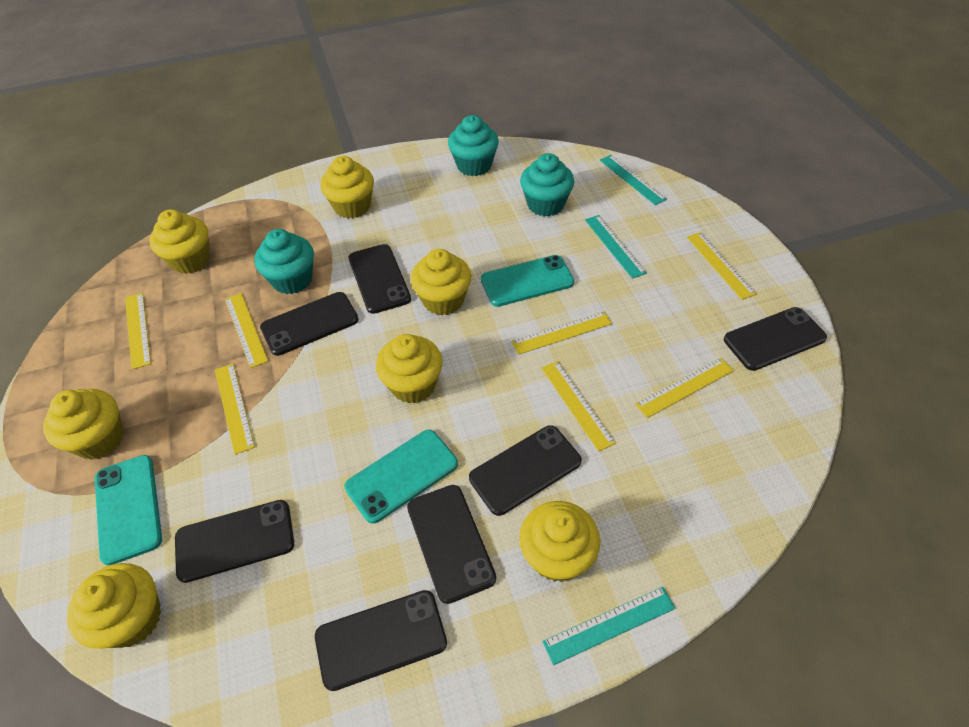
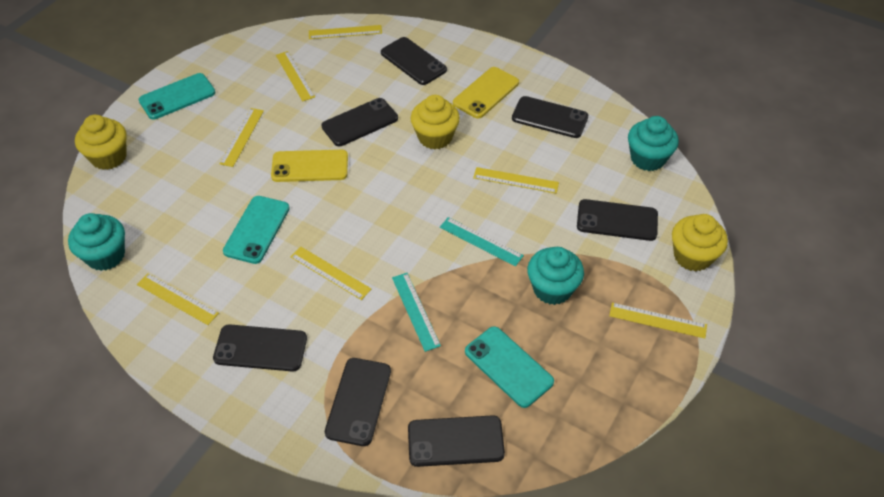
turquoise ruler: [542,587,676,665] [585,215,647,279] [600,155,667,205] = 3 -> [392,273,441,352] [440,217,524,266] = 2
yellow cupcake: [43,389,124,460] [67,563,161,649] [149,209,210,274] [320,156,374,218] [376,334,443,403] [411,249,471,315] [519,501,600,582] = 7 -> [75,115,127,170] [411,95,460,149] [672,214,728,272] = 3
yellow phone: none = 0 -> [271,150,348,182] [453,67,519,119] = 2

